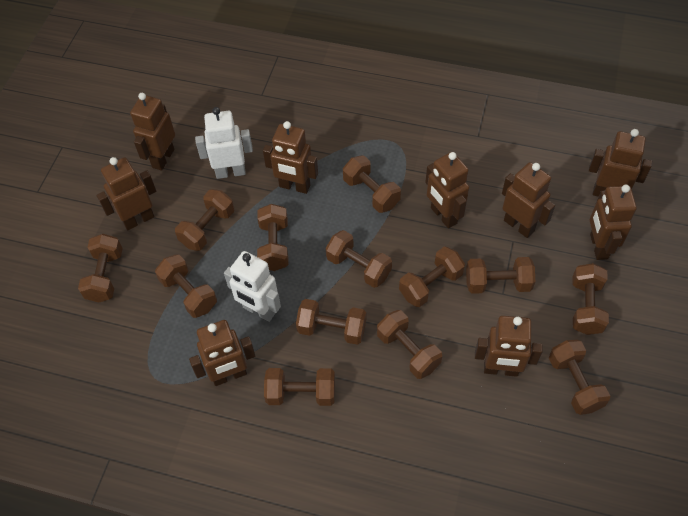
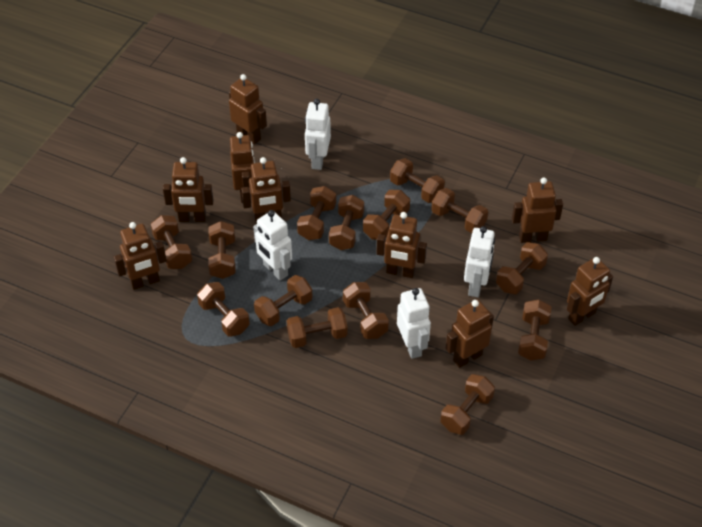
brown dumbbell: [78,234,123,302] [155,254,217,318] [175,189,234,251] [257,204,289,271] [264,368,335,406] [296,299,366,345] [326,230,392,288] [343,155,401,213] [377,310,442,379] [399,247,465,307] [466,257,535,294] [549,340,610,415] [573,263,609,335] = 13 -> [151,215,192,269] [197,282,250,337] [208,221,236,279] [254,275,312,326] [286,307,348,348] [297,186,336,240] [329,195,364,250] [343,282,389,339] [363,190,410,240] [390,158,445,203] [431,188,488,233] [440,374,495,435] [496,242,548,294] [518,299,551,360] = 14
white robot: [195,107,253,179] [224,251,281,322] = 2 -> [253,210,292,281] [305,99,331,170] [397,288,431,359] [464,226,495,297] = 4

